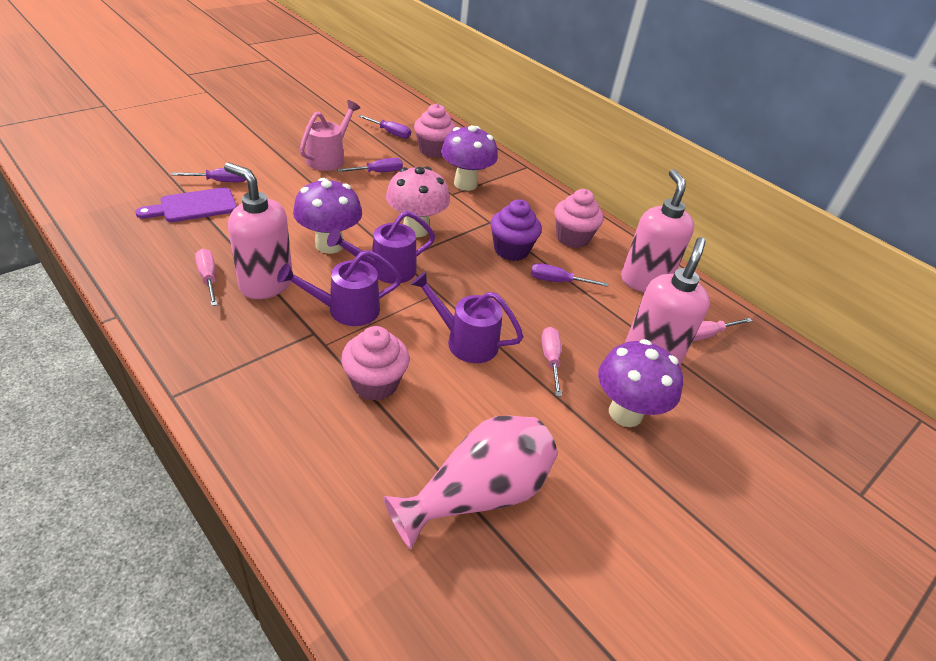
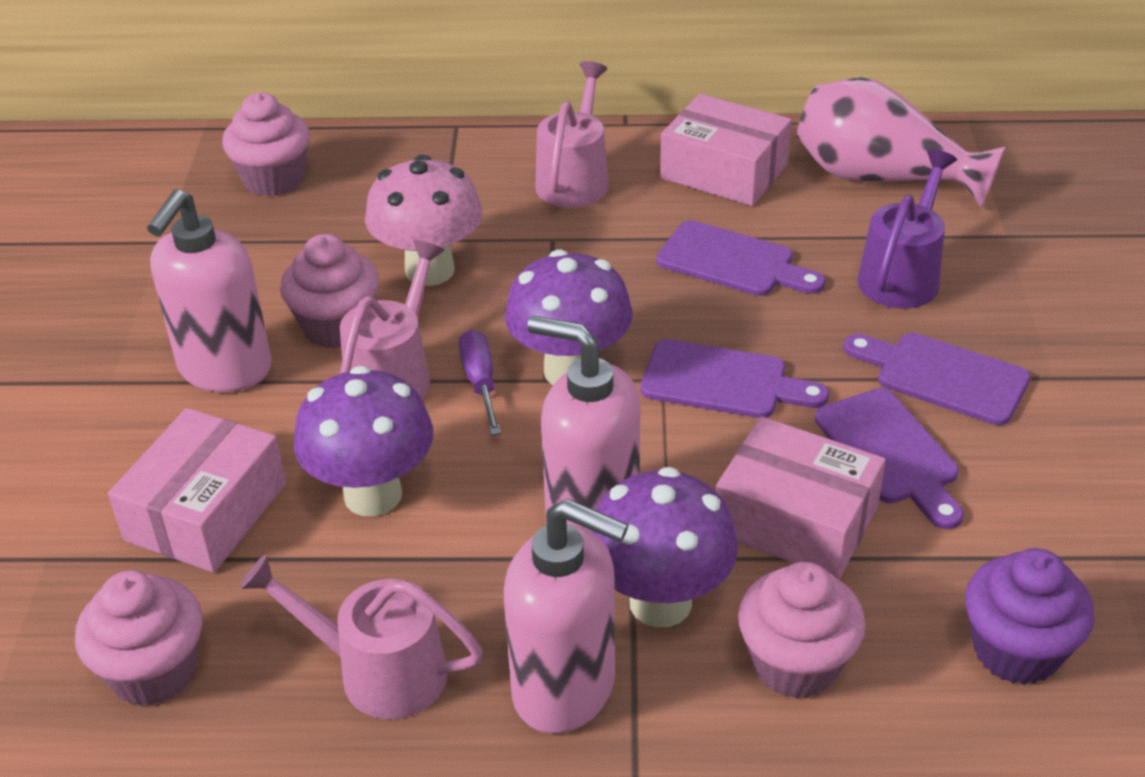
pink box: none = 0 -> [108,408,286,573] [660,94,792,206] [716,416,886,579] = 3
pink cupcake: [341,326,410,401] [414,103,456,158] [554,189,603,248] = 3 -> [75,570,202,706] [222,92,310,197] [280,234,379,349] [738,562,866,699] = 4
pink screwdriver: [195,249,217,306] [541,327,562,397] [693,318,752,341] = 3 -> none = 0
pink watering can: [300,100,360,171] = 1 -> [240,555,483,719] [340,240,445,399] [535,61,609,208] = 3
purple cutting board: [135,187,237,222] = 1 -> [641,339,829,418] [656,220,826,296] [815,388,964,529] [843,333,1031,425] = 4
purple screwdriver: [171,168,246,182] [337,158,403,172] [358,115,411,139] [531,263,608,287] = 4 -> [459,330,501,435] = 1
purple watering can: [277,250,402,326] [327,211,435,284] [410,271,523,363] = 3 -> [858,149,957,309] = 1

